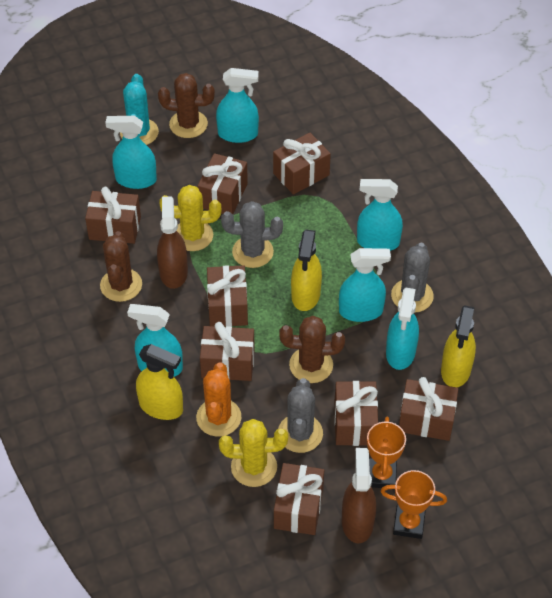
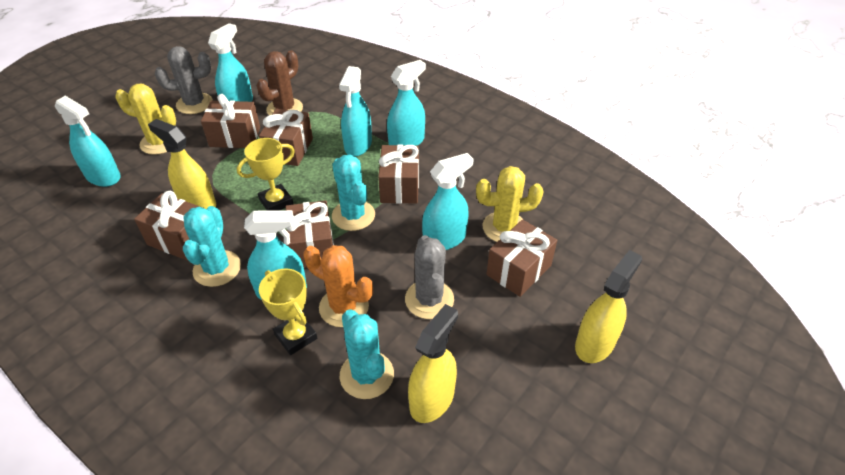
brown cactus: [100,231,142,302] [158,73,215,138] [280,316,345,383] = 3 -> [257,50,303,115] = 1
brown gift: [85,187,141,244] [198,153,248,214] [200,322,255,381] [207,265,248,327] [273,133,331,195] [274,463,324,535] [334,381,378,446] [399,377,458,441] = 8 -> [134,191,203,261] [201,94,260,148] [259,109,313,166] [286,200,334,268] [378,145,419,204] [486,219,557,297] = 6
brown spray bottle: [157,196,188,289] [342,448,376,543] = 2 -> none = 0
grey cactus: [221,201,283,268] [278,378,323,453] [391,243,434,313] = 3 -> [155,46,213,114] [405,235,454,319] = 2
orange trophy: [367,416,406,488] [380,470,447,539] = 2 -> none = 0
turquoise cactus: [120,74,159,145] = 1 -> [183,206,241,287] [332,155,375,231] [340,309,394,399] = 3
yellow trophy: none = 0 -> [237,138,295,211] [259,268,317,355] = 2

